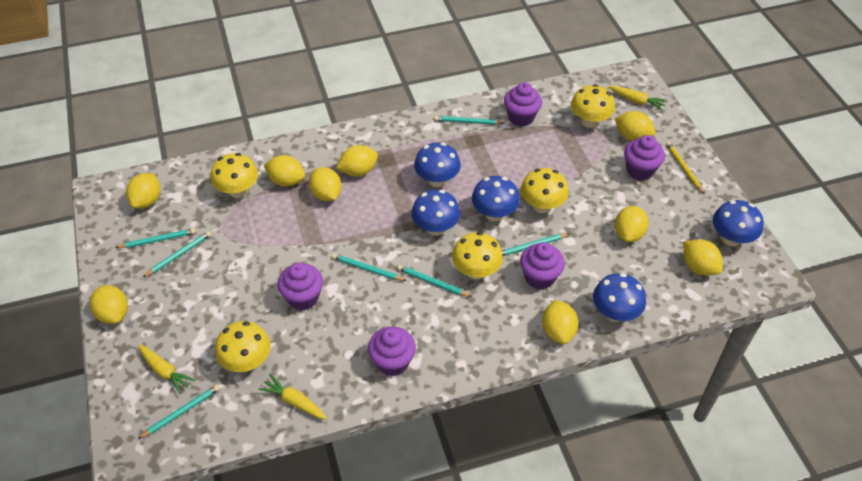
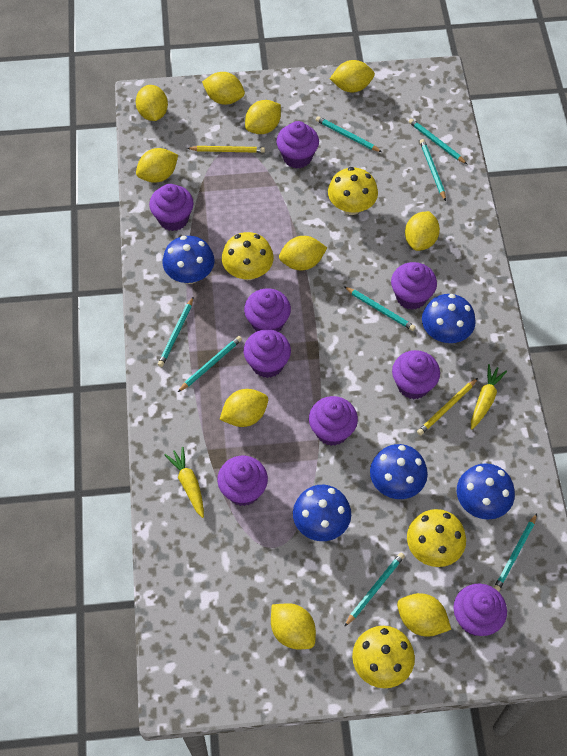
purple cupcake: [278,263,323,310] [368,326,416,376] [504,82,542,127] [520,242,565,290] [624,135,665,180] = 5 -> [149,184,194,231] [217,456,268,506] [244,288,291,332] [244,329,291,378] [276,121,319,169] [309,396,358,446] [391,262,437,310] [392,350,440,399] [453,584,507,636] = 9
turquoise pencil: [115,228,196,248] [138,385,220,439] [143,231,211,277] [332,254,406,281] [397,265,472,297] [434,116,504,125] [502,233,569,256] = 7 -> [158,297,193,367] [178,336,242,392] [316,116,382,152] [344,286,416,331] [344,553,405,627] [408,119,467,164] [420,139,446,201] [494,514,537,592] = 8
yellow carrot: [138,345,195,394] [258,374,327,419] [609,86,667,110] = 3 -> [164,447,204,518] [471,364,507,430] = 2
yellow lemon: [90,285,128,324] [126,173,160,209] [264,155,305,187] [309,167,342,201] [336,145,378,176] [542,300,578,344] [615,111,655,141] [615,206,649,242] [683,239,723,276] = 9 -> [136,85,168,121] [136,148,178,183] [202,72,245,105] [219,389,268,427] [245,100,281,134] [271,603,316,649] [279,236,327,270] [330,60,375,93] [397,593,451,637] [405,211,440,251] = 10
yellow mushroom: [211,153,258,198] [215,321,271,372] [452,232,503,280] [521,168,568,213] [571,84,615,128] = 5 -> [222,232,274,280] [328,167,378,215] [352,626,415,688] [407,509,466,567] = 4
yellow pencil: [666,142,704,194] = 1 -> [187,146,265,153] [417,378,478,435] = 2

